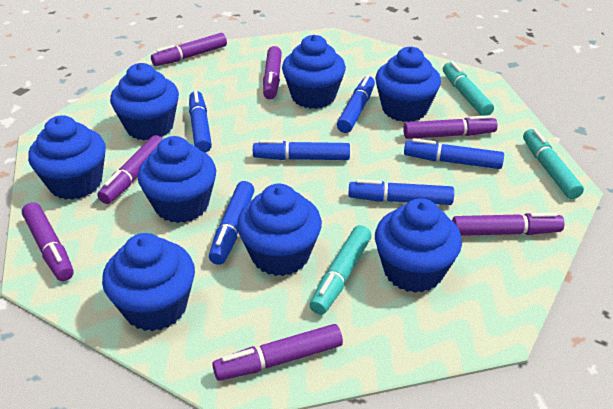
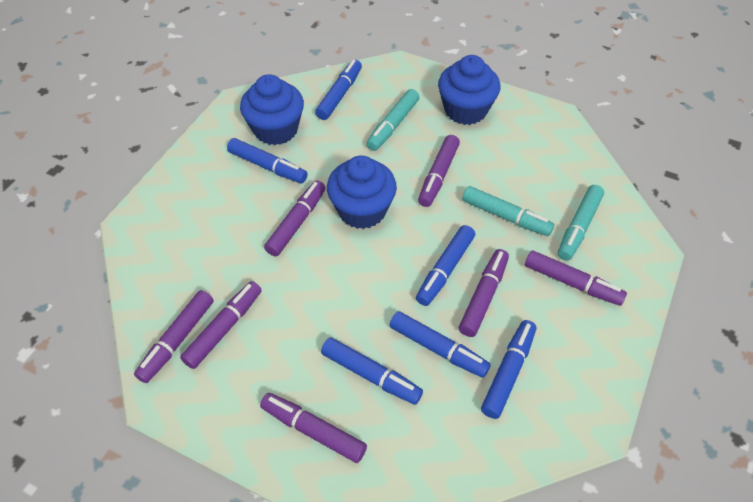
blue cupcake: [28,115,106,200] [102,233,195,331] [110,63,179,141] [138,136,216,223] [237,184,322,276] [282,35,346,109] [375,47,441,122] [375,198,462,293] = 8 -> [240,74,304,145] [327,156,397,229] [438,55,500,125] = 3

